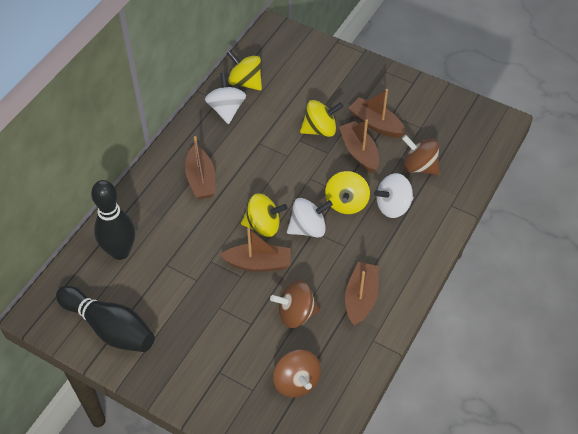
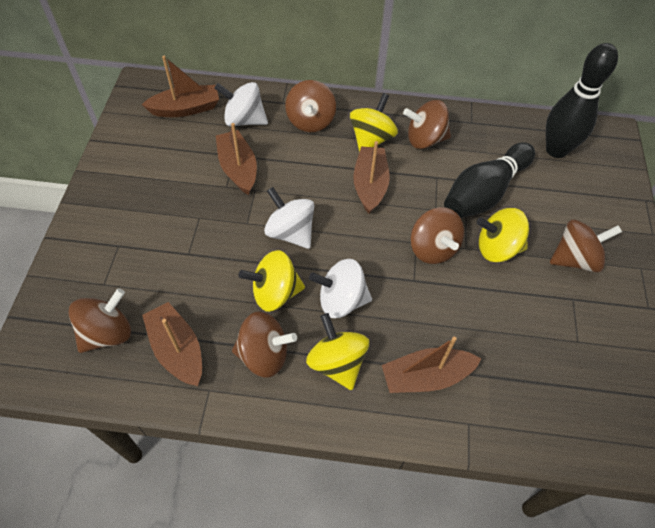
brown spinning top: [270,280,320,328] [273,350,321,398] [402,135,440,175] = 3 -> [69,288,131,353] [232,311,297,378] [285,80,336,132] [403,100,451,149] [410,207,464,264] [550,219,622,272] = 6

